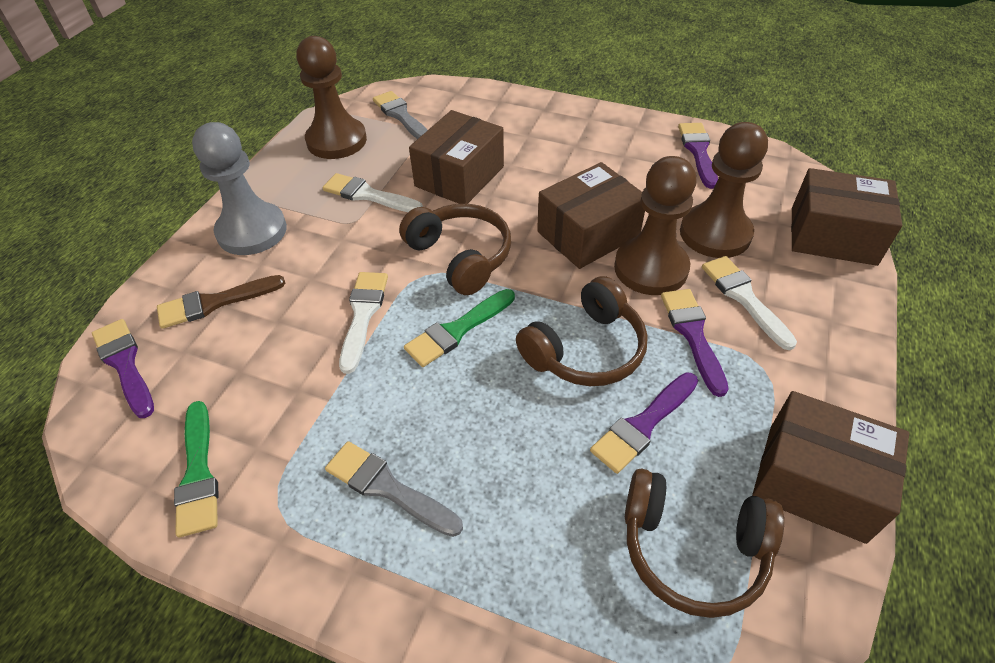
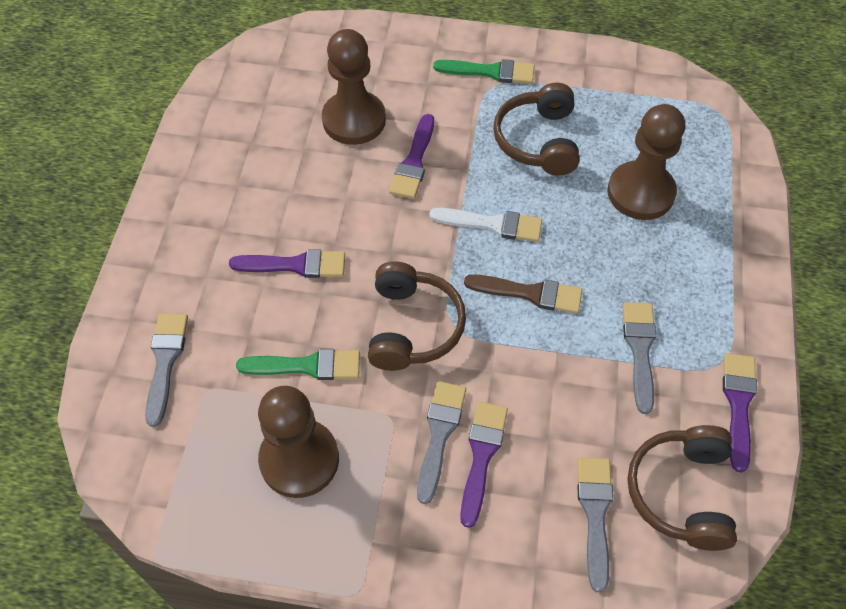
brown box: [409,110,504,204] [537,162,645,269] [752,391,909,544] [791,168,902,266] = 4 -> none = 0
grey brush: [325,441,463,537] [373,91,428,139] = 2 -> [145,314,188,427] [417,381,466,504] [577,457,613,592] [623,302,656,414] = 4
grey pawn: [192,122,287,255] = 1 -> none = 0
white brush: [323,173,423,212] [339,272,388,374] [702,256,797,350] = 3 -> [429,208,542,242] = 1

